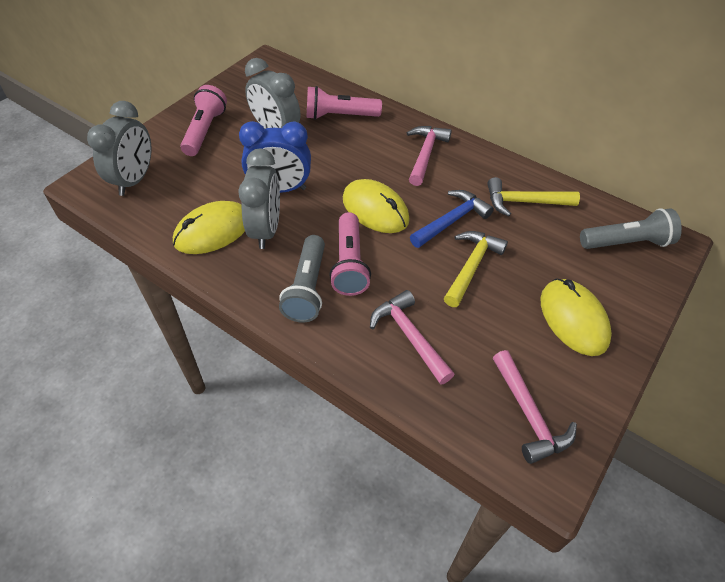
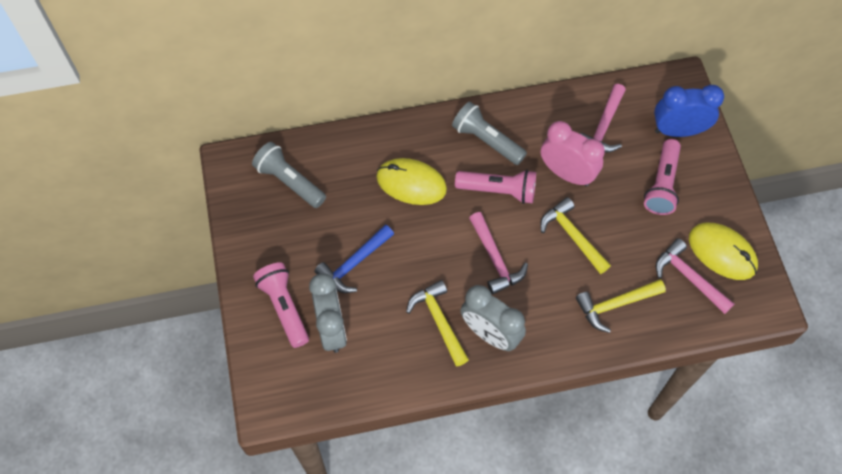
grey clock: [87,101,151,196] [238,148,280,249] [245,58,300,129] = 3 -> [309,273,347,353] [460,285,526,351] = 2
pink clock: none = 0 -> [541,121,605,186] = 1
yellow hammer: [444,231,508,307] [487,177,580,216] = 2 -> [406,280,469,366] [540,197,611,274] [576,279,666,333] = 3
yellow mouse: [173,201,245,254] [343,179,410,233] [540,279,612,356] = 3 -> [376,158,447,205] [689,223,758,280] = 2

